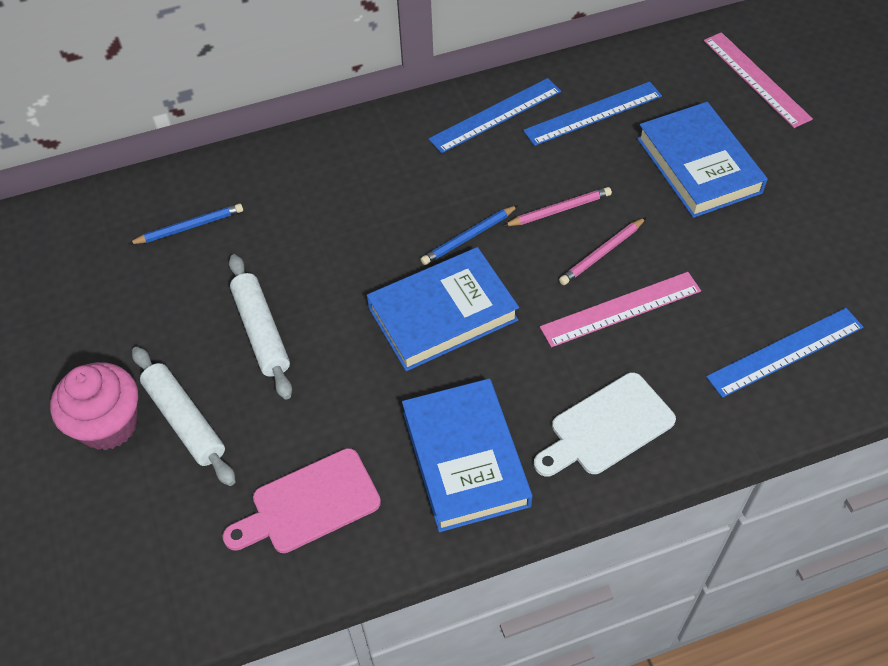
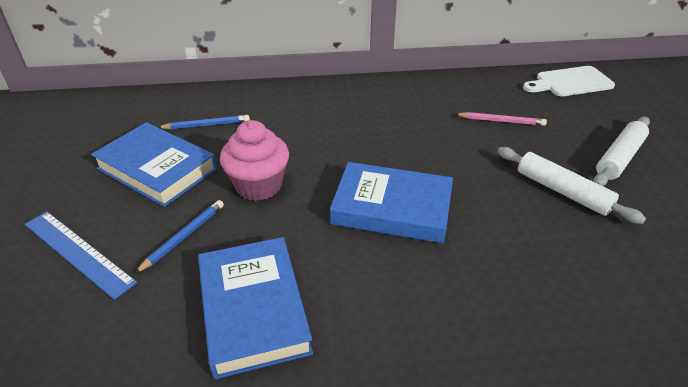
blue ruler: [429,78,561,153] [523,82,662,146] [706,308,863,398] = 3 -> [25,212,137,300] = 1
pink cutting board: [223,448,381,553] = 1 -> none = 0
pink pencil: [503,187,612,226] [559,217,646,285] = 2 -> [455,112,547,126] = 1
pink ruler: [540,272,701,347] [704,32,813,128] = 2 -> none = 0

